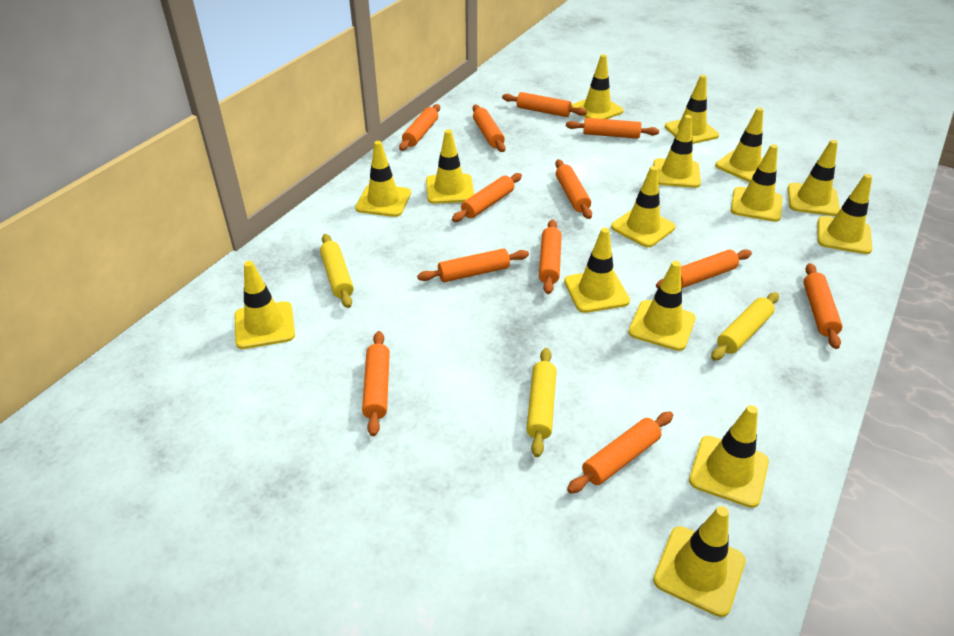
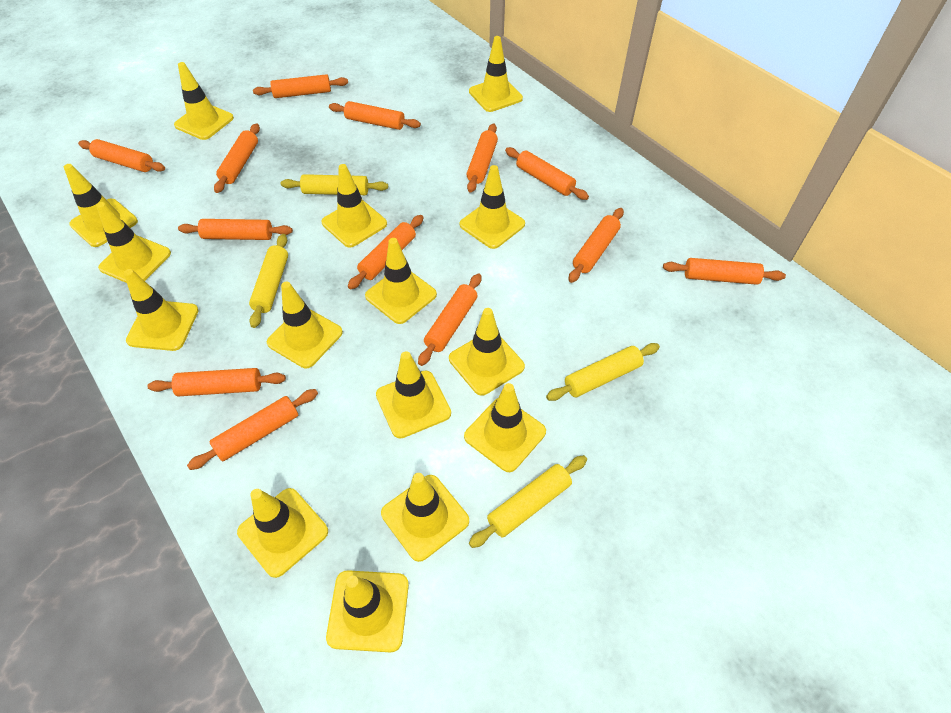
orange rolling pin: [362,331,390,436] [399,104,440,151] [417,249,529,282] [452,173,522,222] [473,105,505,152] [502,92,587,117] [539,219,562,294] [555,159,592,219] [566,118,659,139] [567,411,673,493] [656,249,752,288] [804,263,842,349] = 12 -> [78,139,165,172] [147,368,286,396] [178,219,293,240] [187,389,318,470] [214,123,260,193] [253,74,348,98] [329,101,421,130] [348,215,423,289] [418,273,481,366] [466,124,498,193] [505,147,589,200] [569,208,624,283] [663,258,786,285] = 13
yellow rolling pin: [320,234,354,308] [526,348,557,457] [711,292,779,361] = 3 -> [249,234,288,328] [281,174,388,195] [469,455,587,548] [546,343,660,401] = 4

